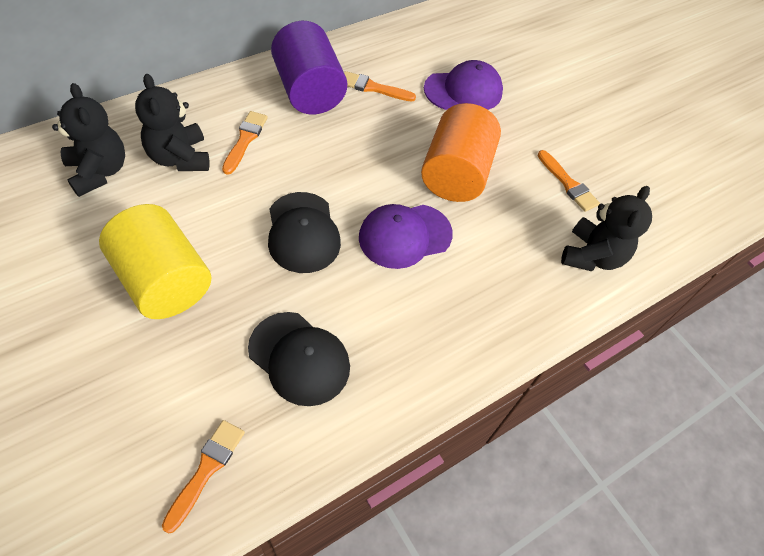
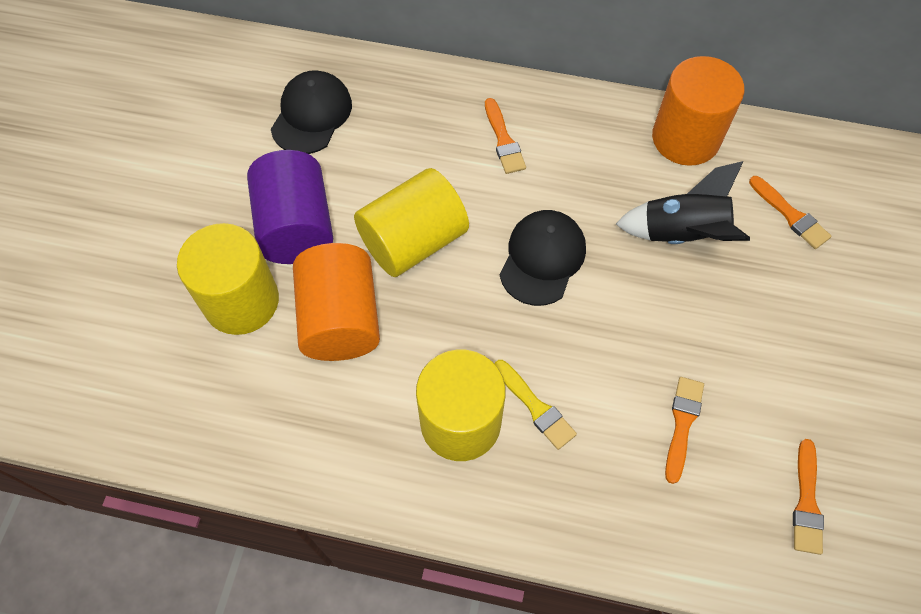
black rocket: none = 0 -> [616,161,750,244] = 1
black teddy bear: [52,83,125,197] [135,74,209,171] [561,186,652,271] = 3 -> none = 0
orange cylinder: [421,103,501,202] = 1 -> [293,243,380,361] [652,56,744,166] = 2
purple cap: [359,204,453,269] [424,60,503,110] = 2 -> none = 0
yellow brush: none = 0 -> [495,360,577,450] = 1
yellow cylinder: [99,204,211,319] = 1 -> [177,223,279,335] [354,168,469,277] [416,350,506,461] = 3

